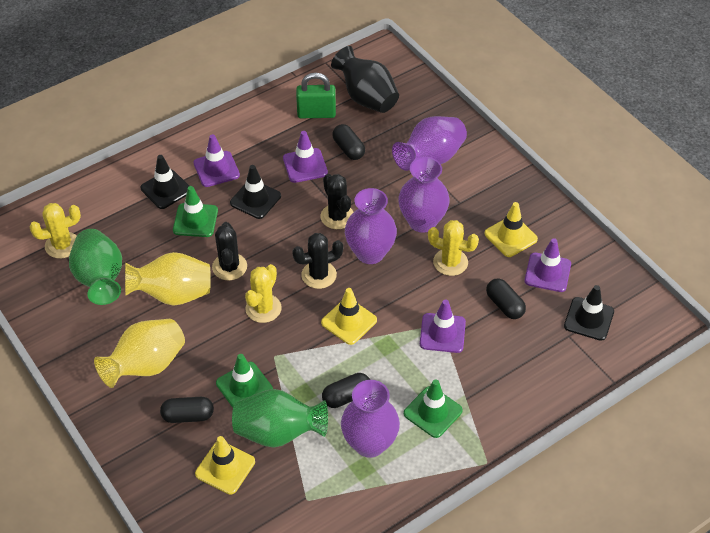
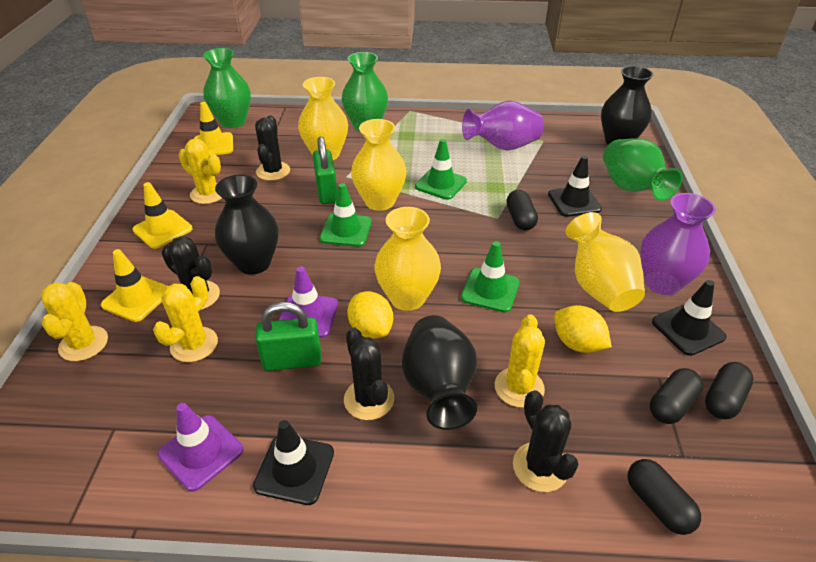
black cactus: [212,222,247,280] [292,233,343,289] [320,174,354,229] = 3 -> [162,236,220,310] [255,115,290,181] [344,327,394,420] [513,390,579,492] = 4
black vase: [331,46,399,113] = 1 -> [215,175,279,275] [402,315,477,430] [601,66,654,145] = 3
green padlock: [296,72,336,118] = 1 -> [255,302,321,371] [313,136,337,204] = 2
green vase: [69,229,122,305] [232,389,328,448] = 2 -> [203,48,251,128] [342,52,388,132] [603,138,683,201] = 3
purple traffic cone: [194,134,240,187] [283,131,328,183] [420,300,466,353] [525,238,571,292] = 4 -> [158,403,244,492] [279,267,338,338] = 2
purple vase: [341,380,400,458] [345,188,397,264] [392,116,467,171] [398,157,450,233] = 4 -> [462,101,543,151] [640,193,716,295] = 2
yellow cactus: [29,203,81,258] [245,264,282,323] [428,220,479,276] = 3 -> [41,282,108,361] [153,276,218,362] [178,139,222,204] [495,314,545,408] = 4
yellow lemon: none = 0 -> [347,291,393,339] [554,305,612,353] = 2
yellow vase: [94,319,185,388] [125,252,211,306] = 2 -> [298,77,348,160] [351,119,406,211] [375,207,441,311] [565,212,645,312] = 4

